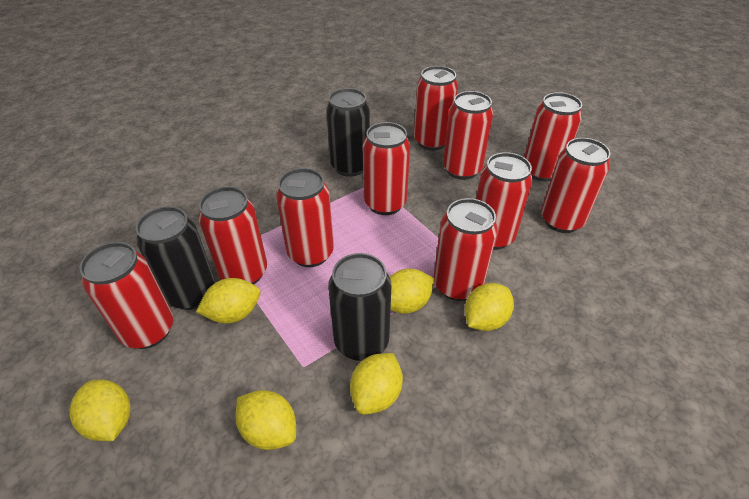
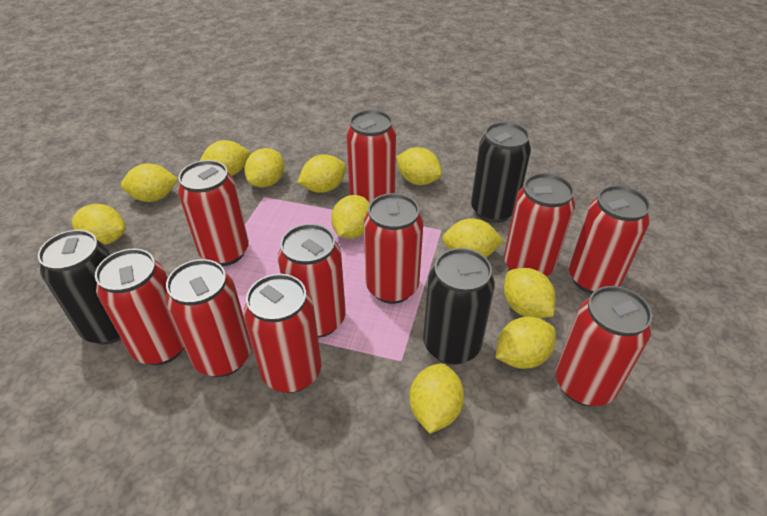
yellow lemon: [69,379,130,441] [196,278,260,324] [235,390,296,450] [350,353,403,415] [390,269,435,314] [465,283,514,331] = 6 -> [71,204,126,245] [121,163,178,202] [200,140,251,176] [244,148,284,187] [297,154,346,193] [331,195,370,239] [396,147,442,185] [409,363,464,434] [442,218,504,257] [496,317,556,369] [504,268,556,318] = 11

